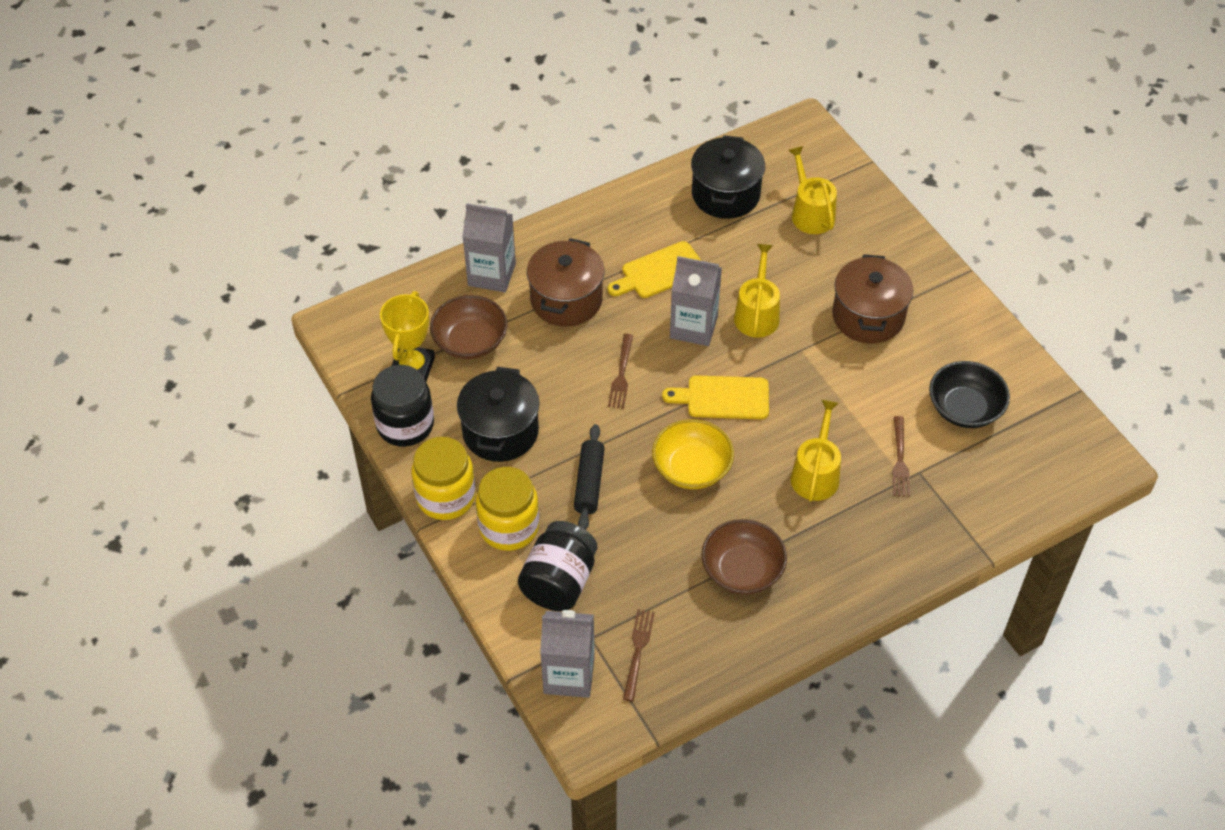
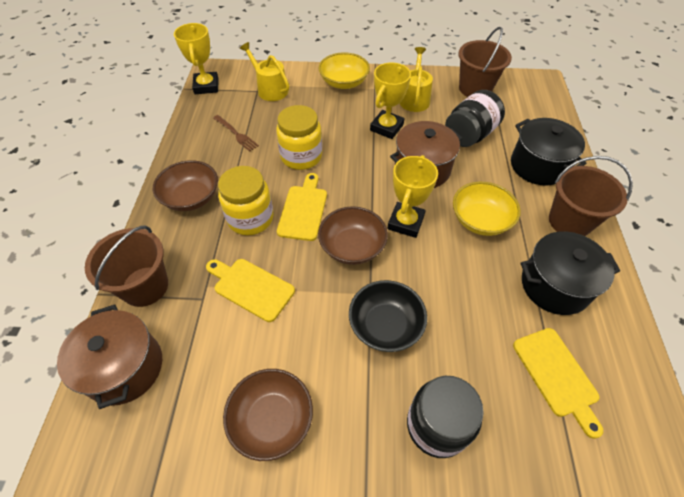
black rolling pin: [574,424,605,530] = 1 -> none = 0
brown bowl: [430,295,507,359] [701,519,787,595] = 2 -> [153,160,218,211] [223,369,313,461] [318,206,388,265] = 3
brown bucket: none = 0 -> [85,225,168,307] [459,27,512,97] [549,156,633,236] = 3
brown fork: [608,334,633,409] [623,609,655,701] [892,416,910,496] = 3 -> [213,115,259,151] = 1
grey carton: [462,203,516,292] [540,610,595,698] [670,256,722,346] = 3 -> none = 0
yellow bowl: [652,419,734,489] = 1 -> [319,52,370,89] [453,182,521,236] = 2
yellow cutting board: [608,241,701,298] [662,375,769,419] = 2 -> [206,259,295,322] [277,173,327,241] [513,328,603,439] = 3
yellow trophy: [380,291,435,382] = 1 -> [174,23,219,94] [370,63,411,139] [387,155,438,238] = 3
yellow watering can: [734,244,780,337] [788,146,837,234] [791,400,841,501] = 3 -> [240,42,289,101] [400,47,433,112] = 2

